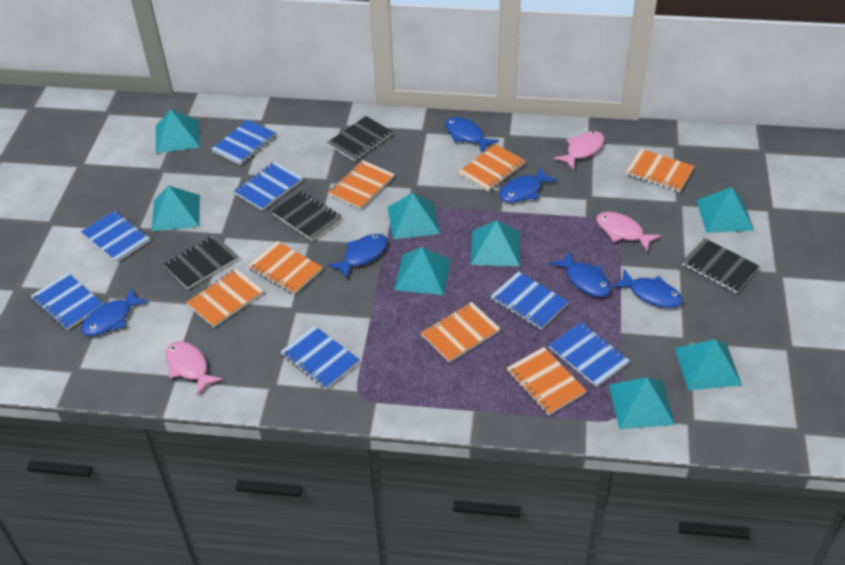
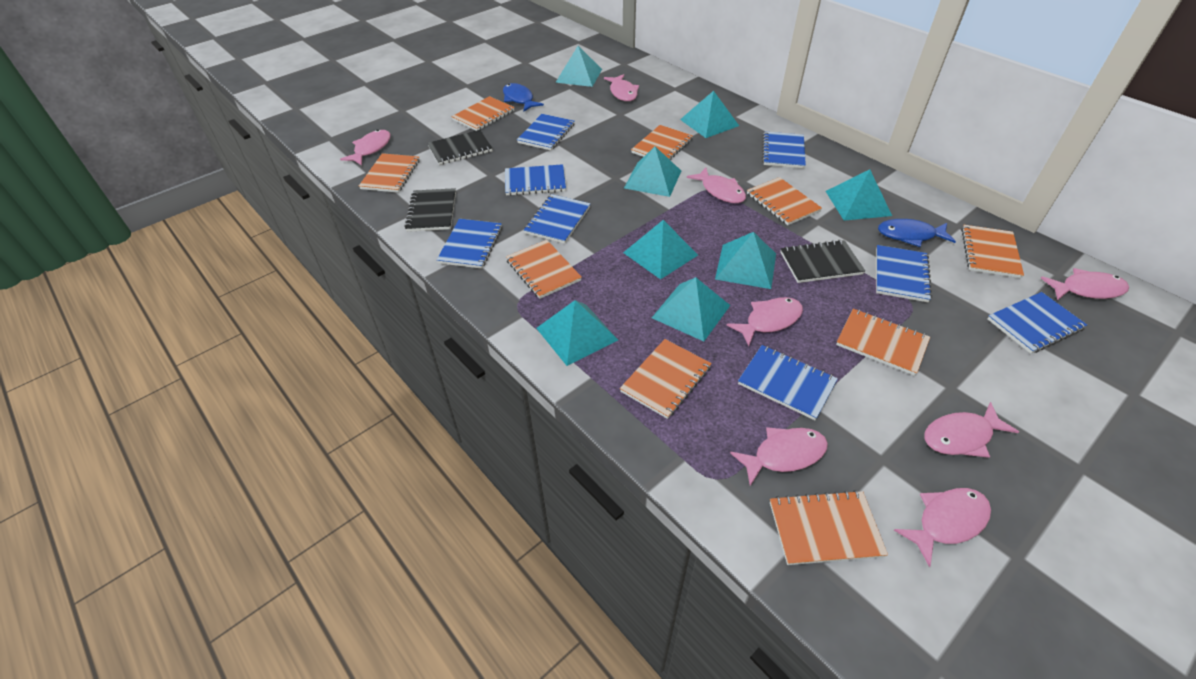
black notebook: [163,234,239,289] [272,191,342,241] [327,116,393,161] [682,238,760,293] = 4 -> [404,188,456,232] [427,130,493,165] [780,240,865,283] = 3
blue fish: [81,288,149,336] [328,234,388,279] [445,117,499,153] [499,167,558,203] [550,251,611,297] [612,269,683,308] = 6 -> [503,83,544,111] [878,219,956,247] = 2
blue notebook: [31,272,103,330] [81,210,151,262] [212,120,276,165] [234,161,303,211] [280,325,360,389] [491,271,569,330] [549,322,630,387] = 7 -> [437,219,502,269] [505,164,566,196] [517,114,575,150] [524,194,590,244] [738,345,838,420] [762,131,806,168] [876,245,932,302] [988,292,1087,354] = 8
orange notebook: [186,269,263,327] [248,241,323,295] [328,160,395,210] [421,302,501,363] [458,144,526,192] [507,347,587,415] [626,149,695,192] = 7 -> [359,153,420,193] [452,96,515,131] [506,240,582,299] [620,339,712,419] [631,125,693,160] [747,177,822,225] [770,490,888,565] [836,309,930,376] [961,225,1024,278] = 9
pink fish: [166,341,223,396] [554,131,605,170] [596,212,661,251] = 3 -> [340,130,391,165] [604,74,639,101] [687,167,746,203] [727,297,803,346] [730,427,828,486] [894,488,991,567] [924,402,1019,458] [1041,268,1129,300] = 8

